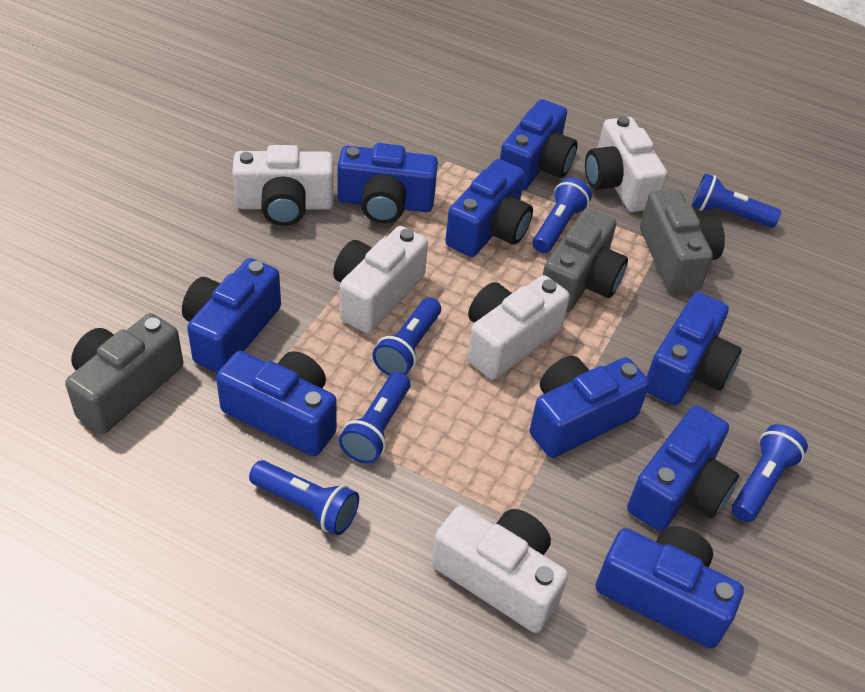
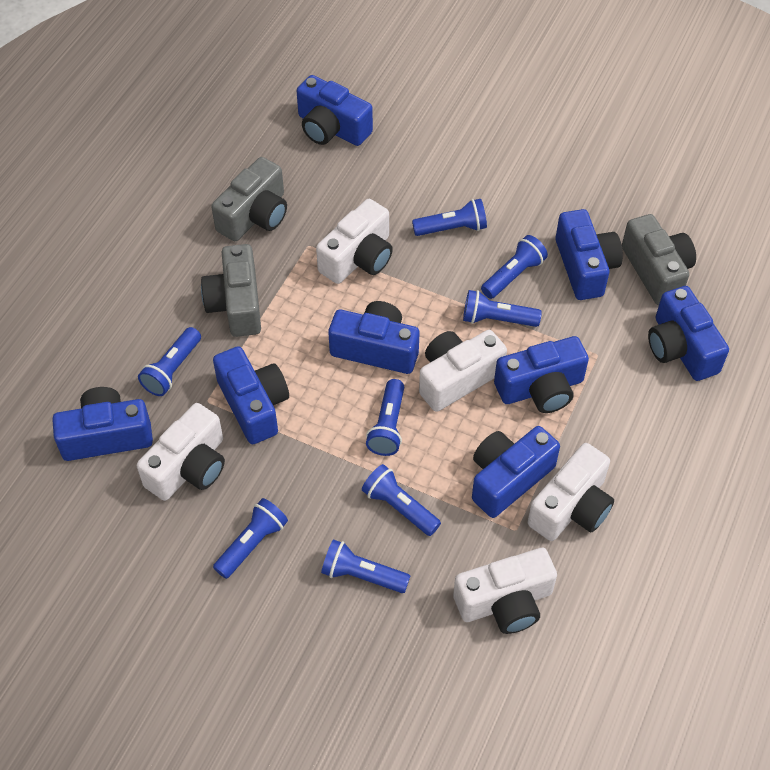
blue camera: [182,258,281,373] [216,351,337,456] [337,143,438,224] [445,159,533,257] [500,99,577,191] [529,356,650,458] [596,526,744,649] [627,405,739,531] [647,292,742,405] = 9 -> [52,387,153,461] [213,346,289,444] [297,75,373,146] [328,301,419,374] [472,426,560,518] [494,336,589,413] [555,209,623,300] [648,286,729,381] = 8
blue flashlight: [249,460,359,535] [339,372,410,464] [372,297,441,376] [533,177,592,253] [692,173,781,228] [732,424,808,522] = 6 -> [138,327,201,396] [213,498,288,579] [321,539,410,593] [362,464,441,536] [366,379,404,456] [412,199,487,236] [463,290,542,327] [481,235,548,299] = 8

